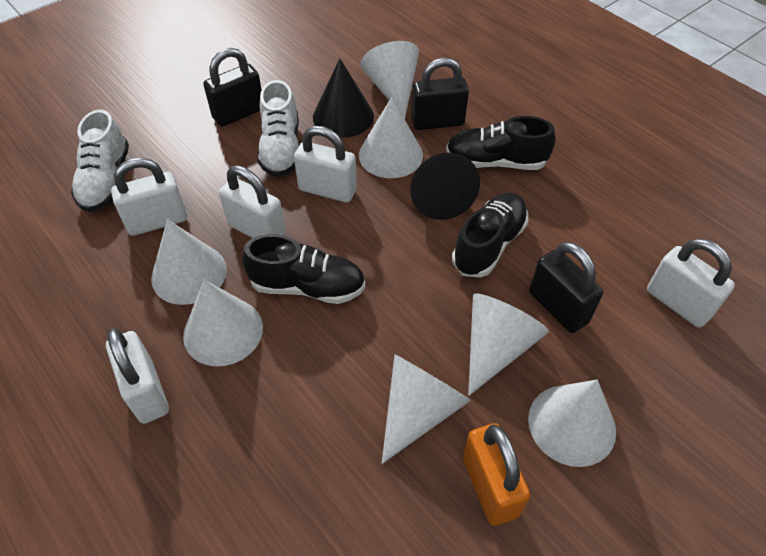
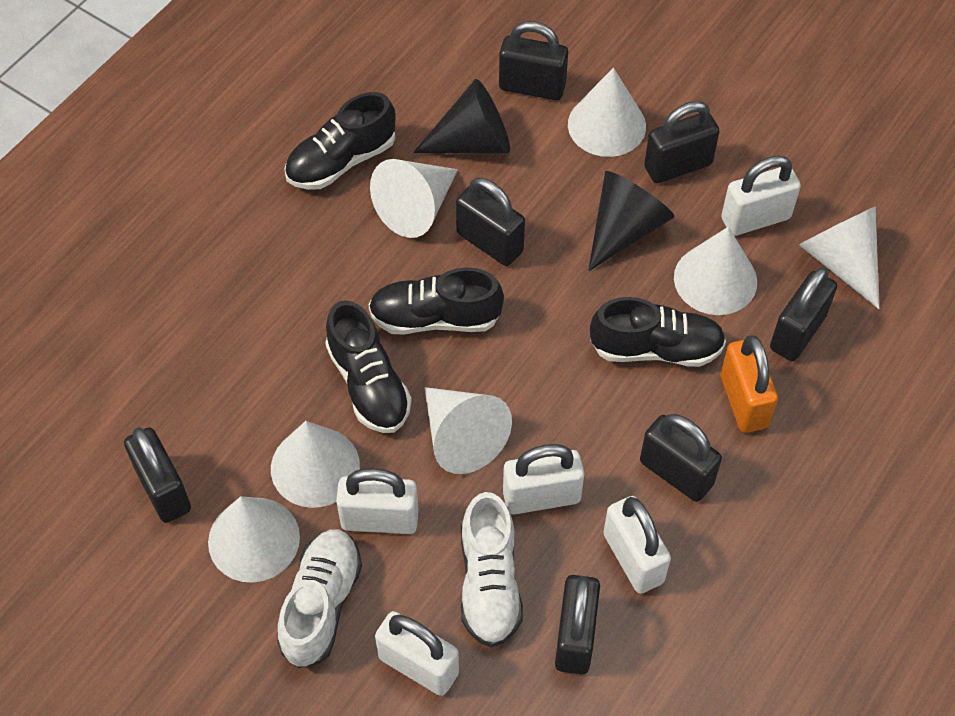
black padlock: [203,48,262,127] [411,58,469,130] [529,242,603,333] = 3 -> [124,427,191,523] [456,177,525,266] [499,21,568,100] [555,575,600,674] [640,414,722,502] [644,101,720,183] [770,267,837,361] = 7
black shoe: [242,234,365,304] [446,116,556,170] [452,193,528,277] = 3 -> [284,92,396,190] [325,300,412,433] [368,267,504,335] [590,297,726,367] = 4

